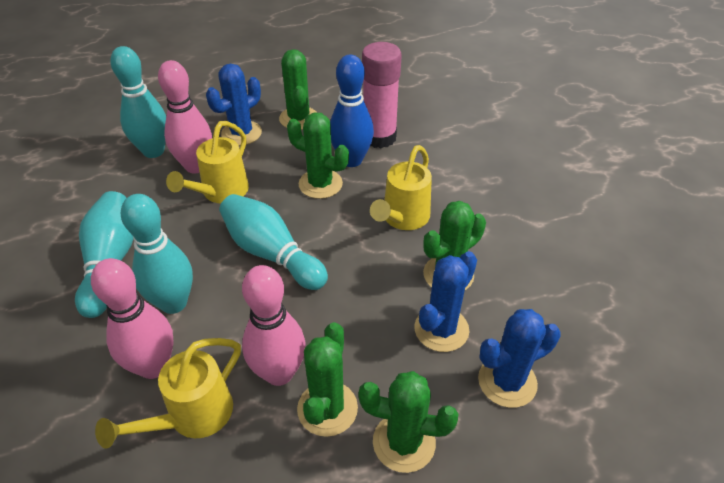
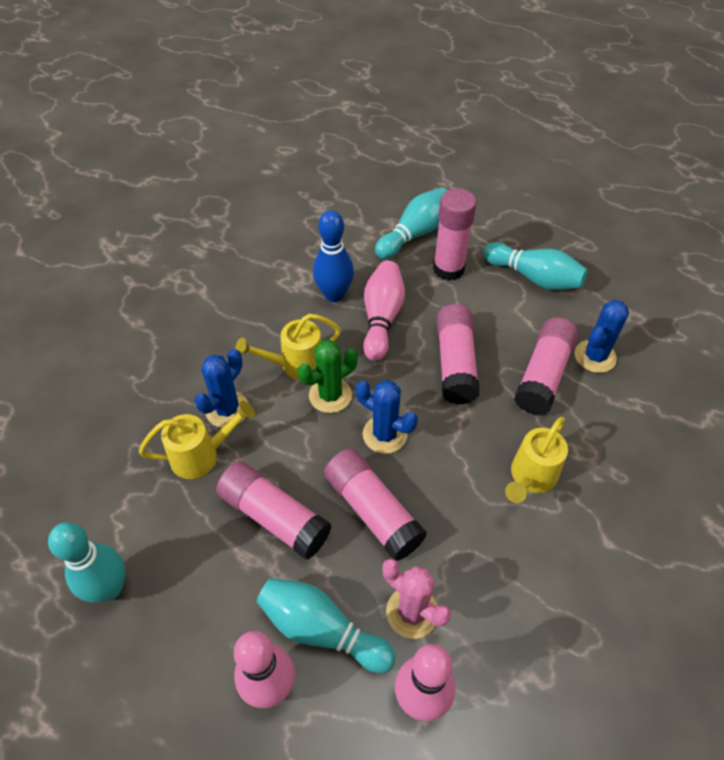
green cactus: [279,49,317,130] [287,112,349,199] [297,322,358,437] [359,371,458,473] [423,201,486,290] = 5 -> [297,340,358,413] = 1
pink cactus: none = 0 -> [382,558,451,639] = 1
pink glue stick: [362,42,402,148] = 1 -> [216,461,332,559] [324,448,427,561] [433,188,476,281] [437,304,480,405] [514,317,578,415] = 5

